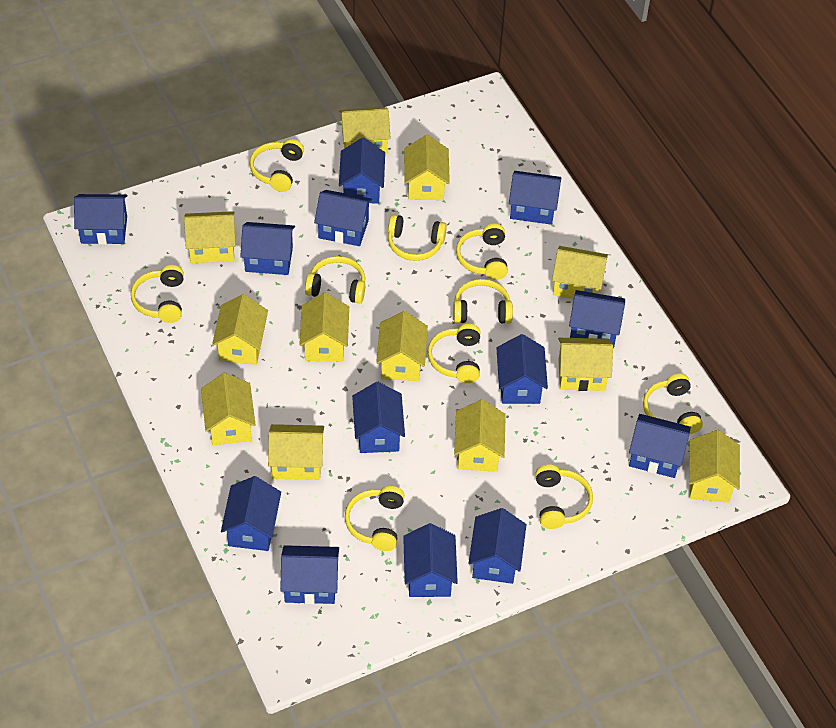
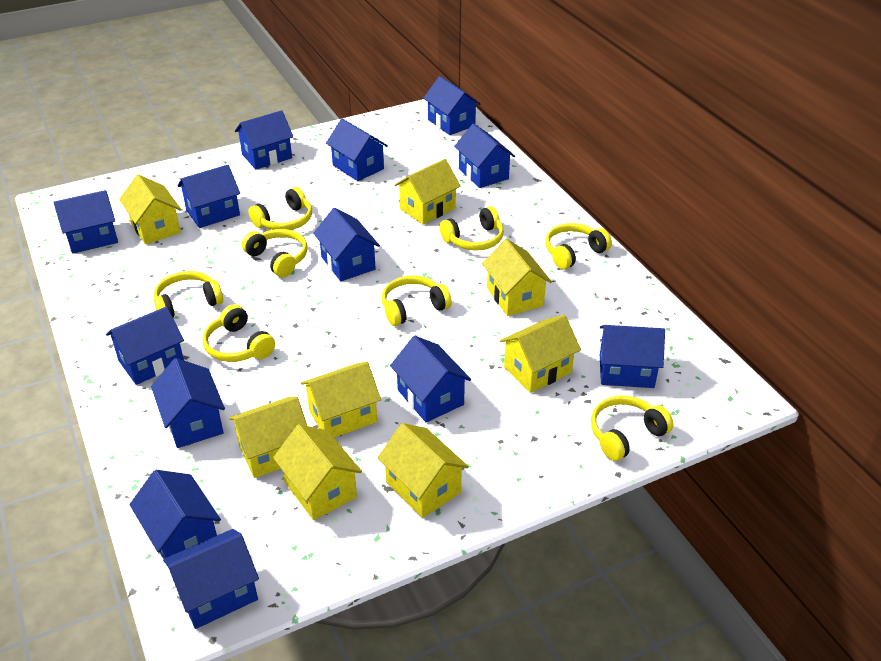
yellow headphones: [131,265,184,323] [250,139,304,192] [305,256,365,304] [345,486,405,551] [388,214,447,261] [427,324,480,383] [453,279,513,324] [456,223,508,280] [536,465,593,529] [643,373,703,434] = 10 -> [153,271,223,317] [202,304,275,362] [242,229,307,277] [248,187,312,230] [382,275,452,326] [439,206,504,251] [545,223,612,270] [591,396,673,461] = 8
yellow house: [184,211,236,263] [201,373,256,445] [212,294,268,365] [268,424,324,480] [299,292,349,362] [339,107,391,154] [376,311,428,381] [404,135,450,200] [454,400,506,472] [552,246,608,299] [558,338,613,391] [689,430,740,503] = 12 -> [119,174,181,244] [229,396,307,478] [273,424,362,520] [301,362,381,438] [377,423,469,518] [394,159,461,224] [482,239,552,316] [500,315,581,393] = 8

